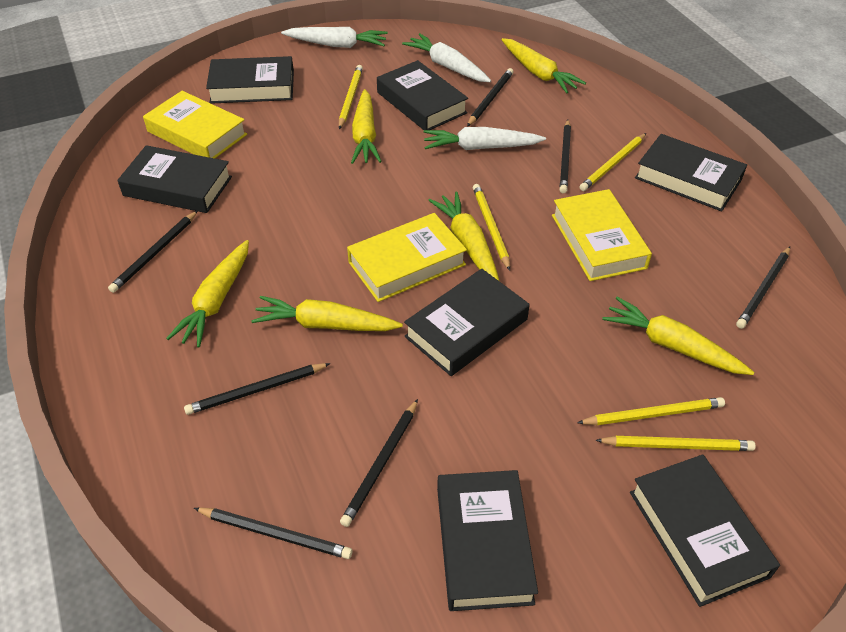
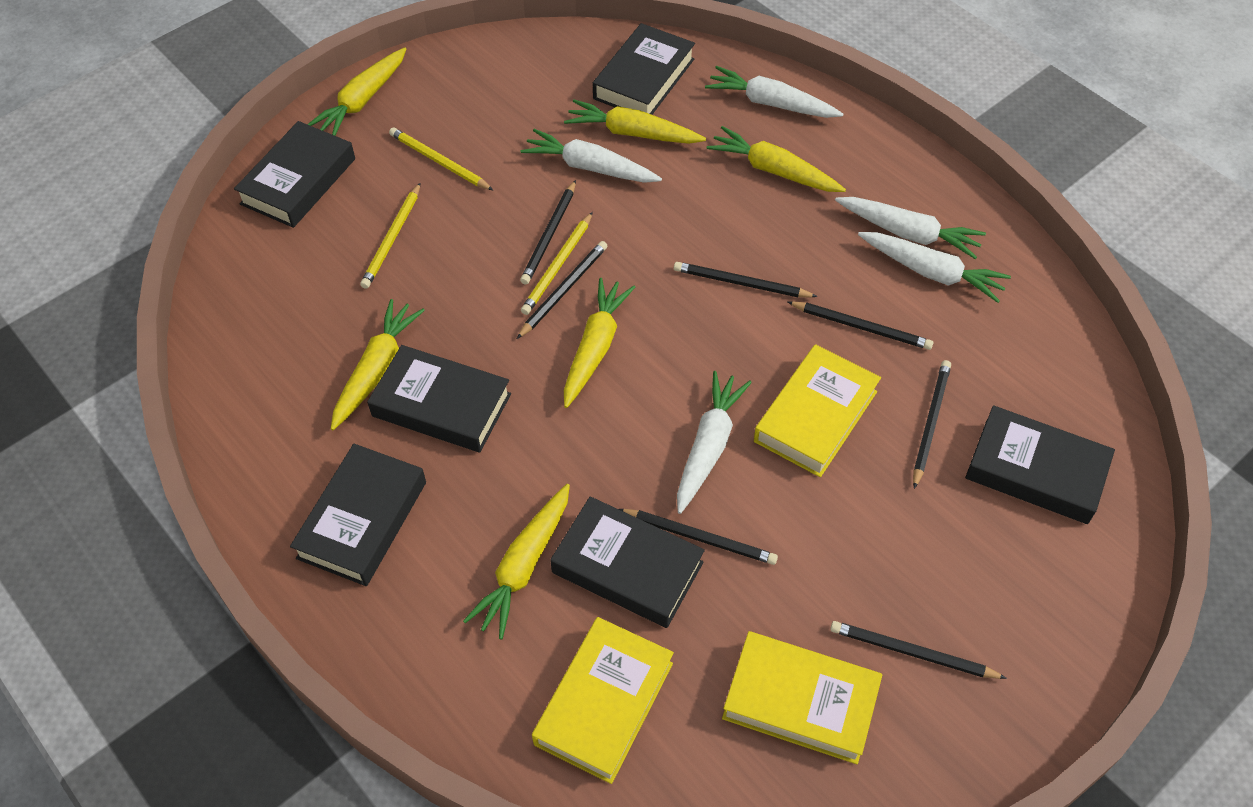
black book: [117,145,232,213] [206,56,294,104] [377,60,468,130] [404,269,530,376] [437,470,538,611] [630,454,780,607] [635,134,747,212] = 7 -> [234,121,355,228] [290,444,426,586] [367,345,511,452] [550,496,705,628] [593,23,695,115] [965,405,1115,524] = 6
white carrot: [281,27,388,48] [402,33,491,82] [424,127,546,150] = 3 -> [520,129,662,183] [677,371,752,514] [705,66,843,118] [835,197,986,259] [858,232,1011,303] = 5
yellow pencil: [339,65,363,129] [473,184,510,271] [577,397,725,425] [580,133,646,191] [595,436,756,451] = 5 -> [360,183,420,289] [389,127,494,191] [521,212,593,315] = 3

